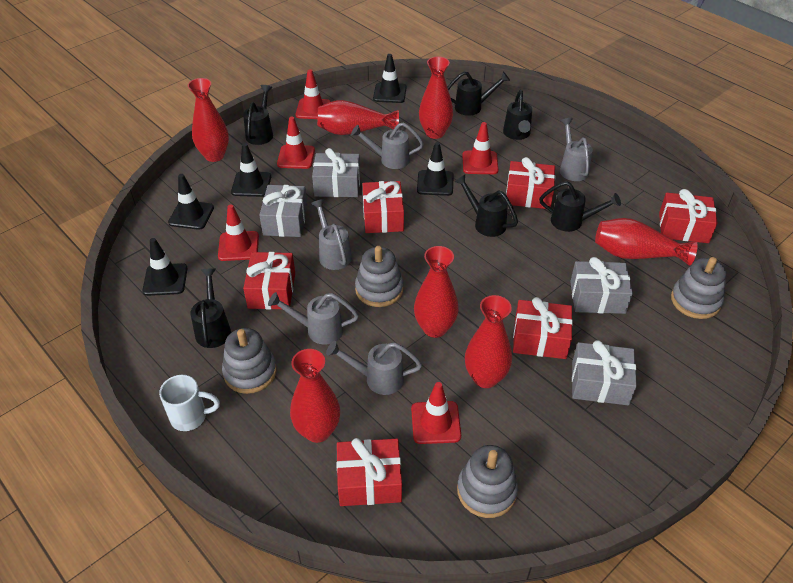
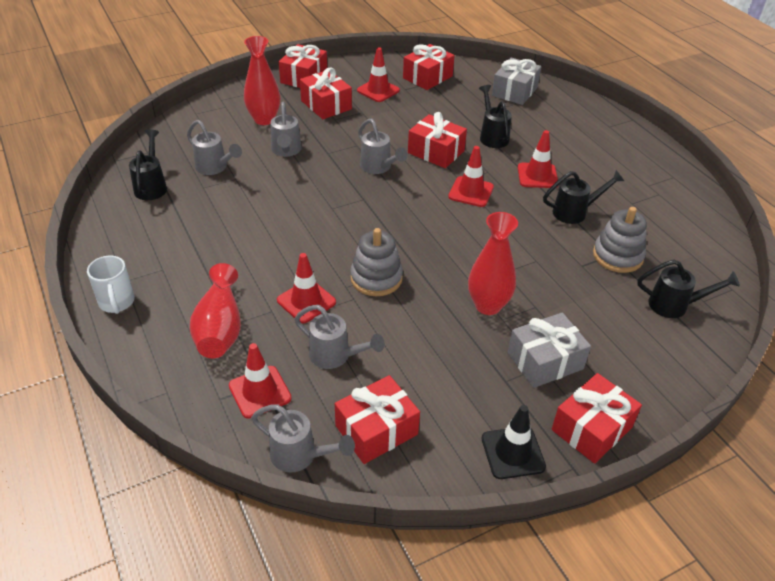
black traffic cone: [142,238,188,296] [168,174,214,230] [231,143,271,197] [373,54,407,103] [417,142,454,196] = 5 -> [482,405,546,479] = 1
black watering can: [190,268,231,348] [243,85,273,145] [447,72,510,116] [454,174,518,237] [503,90,532,140] [539,181,621,232] = 6 -> [129,130,167,200] [479,85,512,148] [543,170,624,224] [638,259,740,318] = 4
grey gift: [259,185,308,237] [312,148,360,197] [570,257,633,314] [572,340,637,405] = 4 -> [492,58,541,105] [508,312,591,388] = 2
grey stacking toy: [222,328,277,394] [355,246,403,307] [457,445,518,518] [671,257,726,319] = 4 -> [350,228,403,296] [593,207,647,273] = 2
red vase: [188,78,229,162] [290,349,340,443] [317,100,399,135] [414,246,459,338] [419,56,453,139] [465,295,512,388] [595,218,698,266] = 7 -> [190,263,241,358] [244,36,280,125] [468,212,518,315] = 3

